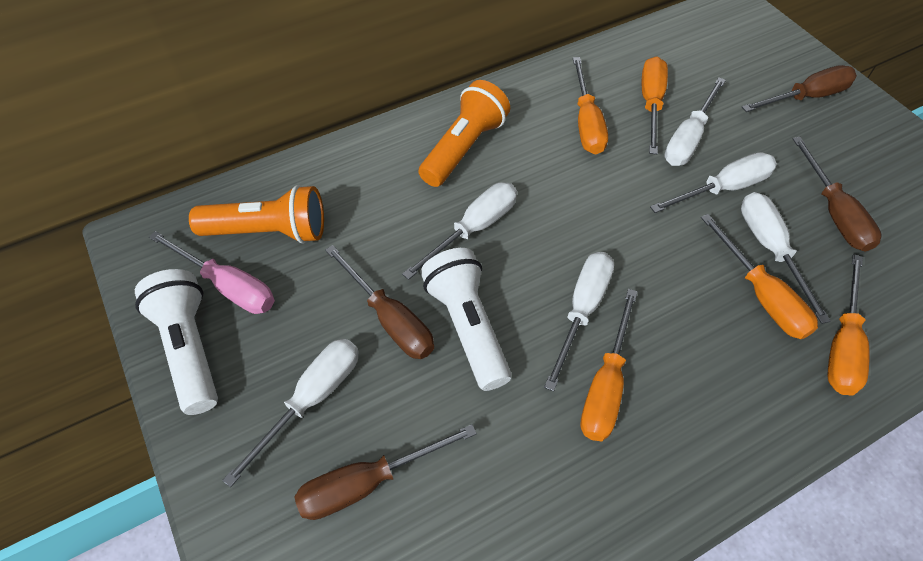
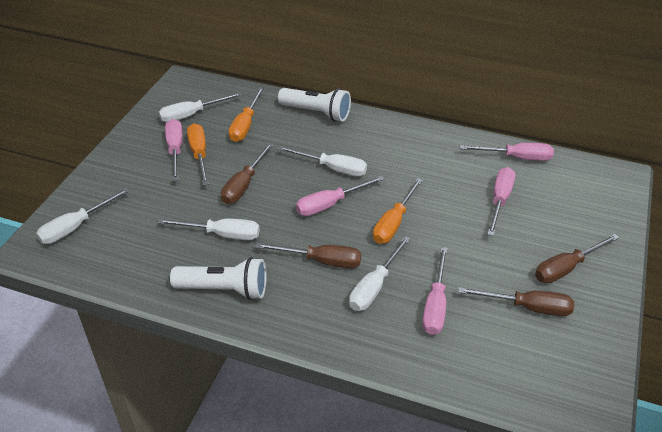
orange flashlight: [189,185,324,244] [418,80,510,187] = 2 -> none = 0
orange screwdriver: [573,57,608,155] [580,289,638,441] [642,56,668,154] [701,214,818,339] [827,254,869,396] = 5 -> [187,123,209,185] [229,87,264,142] [373,178,423,244] = 3
pink screwdriver: [149,231,275,314] = 1 -> [165,119,183,181] [296,176,384,216] [422,247,447,335] [460,143,554,161] [487,167,515,236] = 5
white screwdriver: [222,339,359,487] [402,182,517,280] [544,252,614,391] [650,152,777,213] [664,77,726,166] [741,192,831,324] = 6 -> [36,188,130,244] [157,219,260,240] [159,92,242,122] [278,146,367,177] [349,236,411,311] = 5

